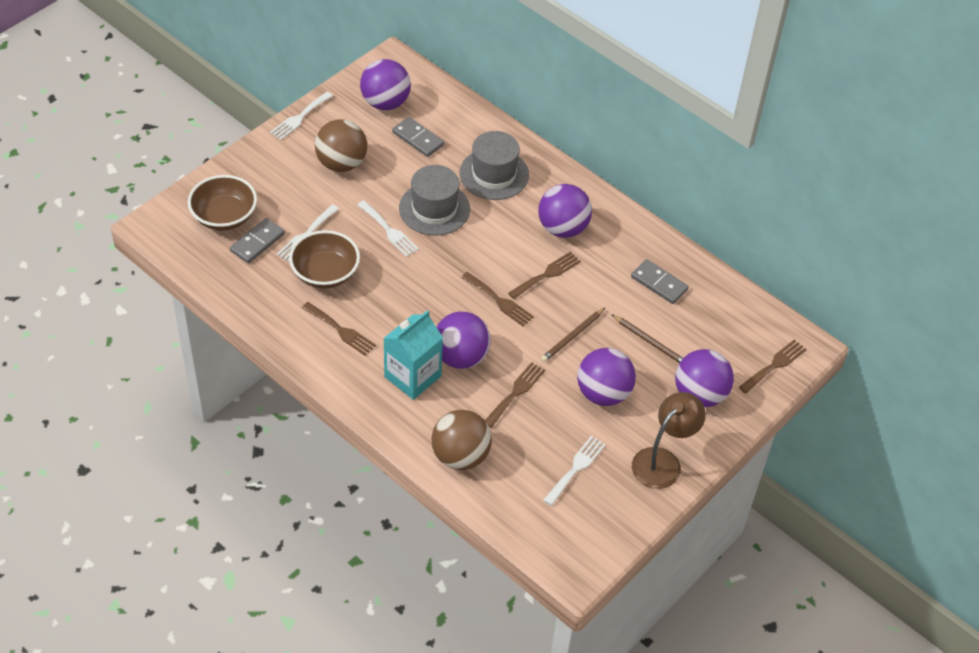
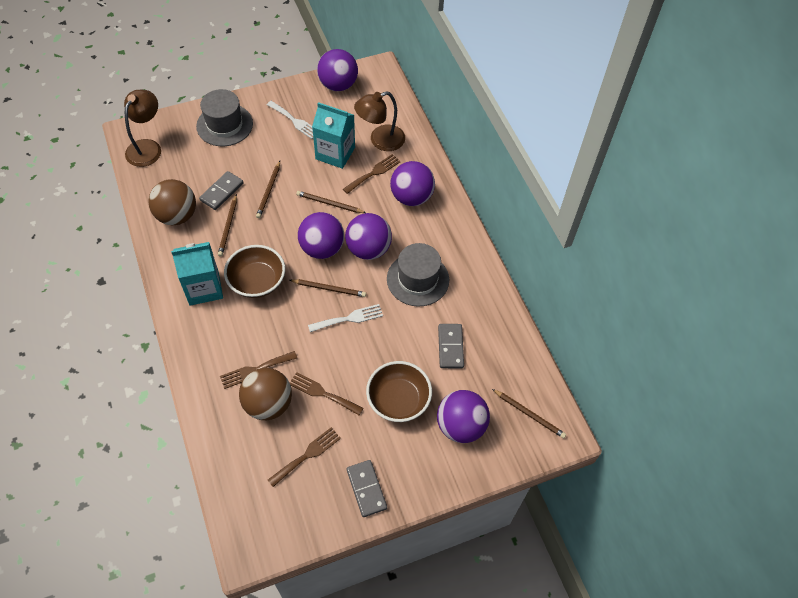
brown fork: [302,302,376,356] [461,272,534,327] [485,362,545,428] [508,252,581,299] [739,339,807,394] = 5 -> [220,351,297,389] [268,427,341,487] [290,372,363,415] [343,154,401,194] = 4
brown lamp: [632,392,706,489] = 1 -> [124,90,161,167] [354,91,405,151] = 2
brown pencil: [541,308,605,362] [611,314,683,363] = 2 -> [218,194,237,257] [256,161,280,218] [290,279,366,297] [296,191,366,213] [492,389,566,438] = 5
turquoise carton: [383,310,443,400] = 1 -> [171,242,223,306] [312,102,355,169] = 2
white fork: [270,92,333,140] [276,205,339,262] [357,200,419,257] [543,436,606,506] = 4 -> [267,101,313,139] [308,304,383,332] = 2

